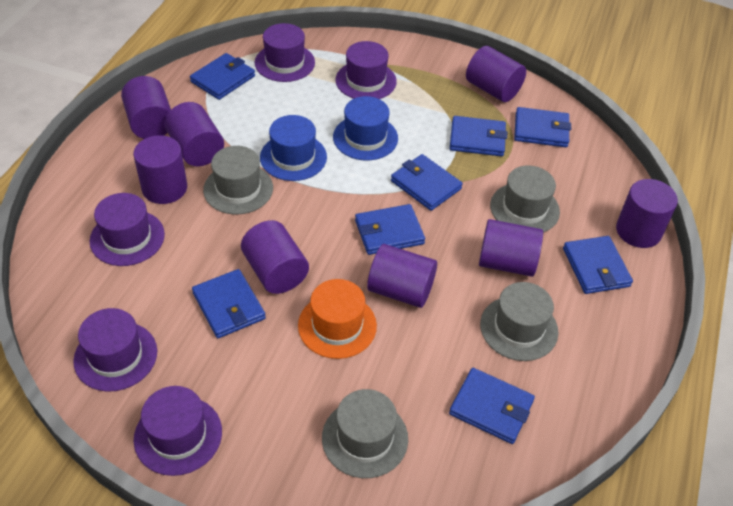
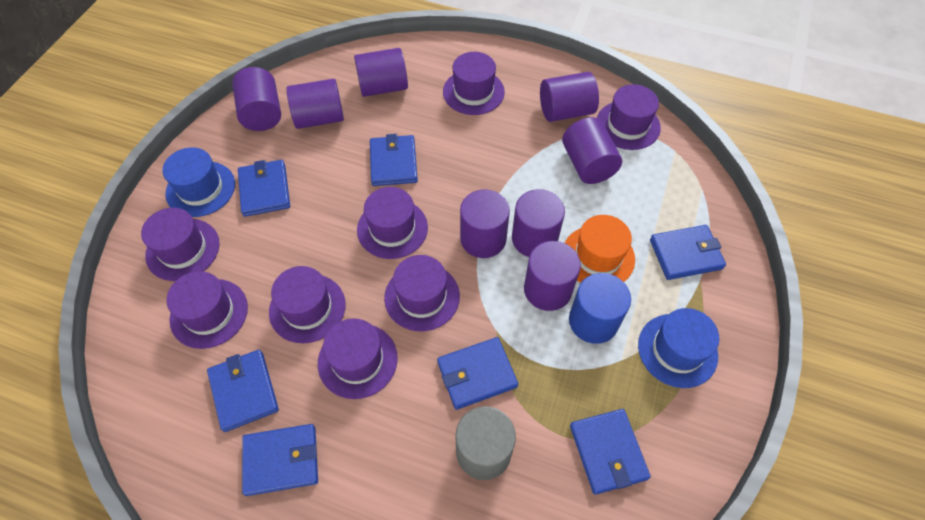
blue cylinder: none = 0 -> [569,273,631,344] = 1
blue wallet: [190,53,255,100] [192,269,266,338] [355,204,425,255] [391,154,463,211] [449,368,535,444] [450,116,507,156] [514,107,571,147] [563,236,633,294] = 8 -> [207,350,279,432] [238,160,290,217] [242,424,318,496] [370,134,418,186] [437,337,518,410] [570,409,651,495] [650,225,726,280] = 7
grey cylinder: none = 0 -> [455,406,516,480] = 1
grey hat: [203,146,273,214] [322,389,408,478] [480,282,559,361] [490,165,560,233] = 4 -> none = 0
purple hat: [73,308,157,392] [90,193,165,266] [134,386,222,476] [255,23,315,82] [335,41,397,99] = 5 -> [141,208,219,281] [166,271,248,349] [269,266,346,343] [318,318,398,399] [357,187,428,259] [384,255,460,331] [443,52,505,115] [597,84,661,150] = 8

